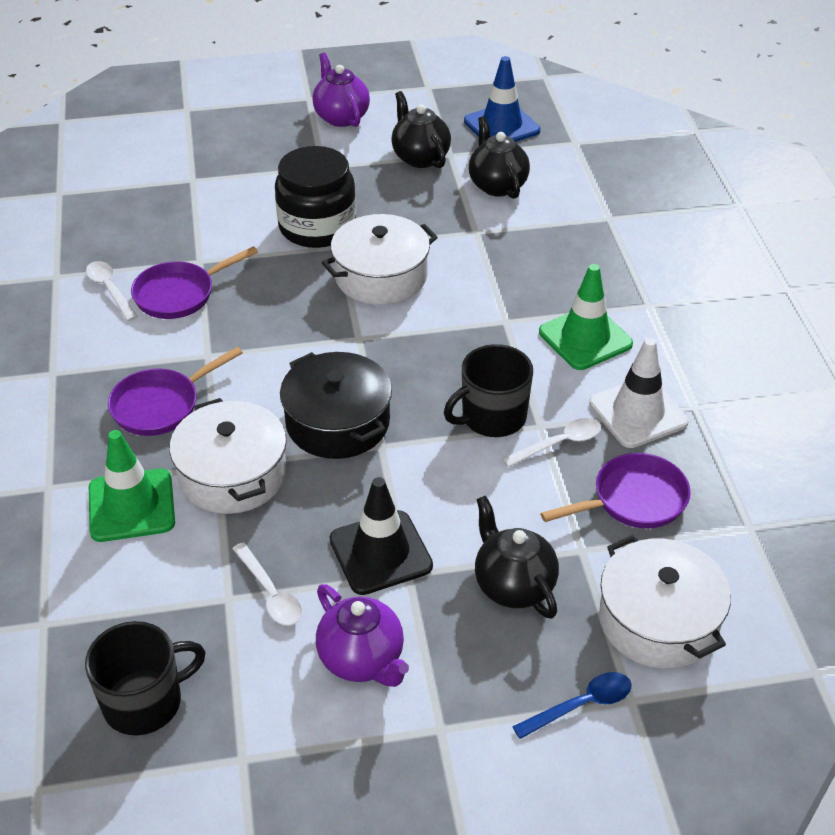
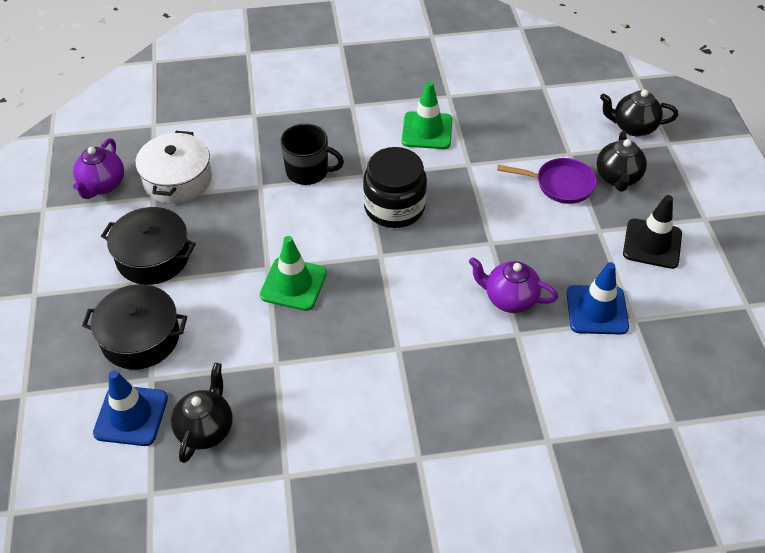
black mug: [85,621,206,735] [444,344,533,437] = 2 -> [281,124,344,185] = 1
black pot: [280,352,392,459] = 1 -> [82,284,187,369] [101,207,196,285] = 2
blue spoon: [512,672,631,739] = 1 -> none = 0
blue traffic cone: [464,56,540,142] = 1 -> [93,370,168,446] [567,262,629,335] = 2
purple pan: [108,347,243,436] [131,246,258,319] [540,453,691,528] = 3 -> [497,158,597,204] = 1
white pot: [170,398,287,514] [322,214,438,305] [599,535,731,669] = 3 -> [136,131,212,204] = 1
white spoon: [86,261,138,321] [232,542,302,625] [502,418,601,467] = 3 -> none = 0
white traffic cone: [589,338,688,448] = 1 -> none = 0

